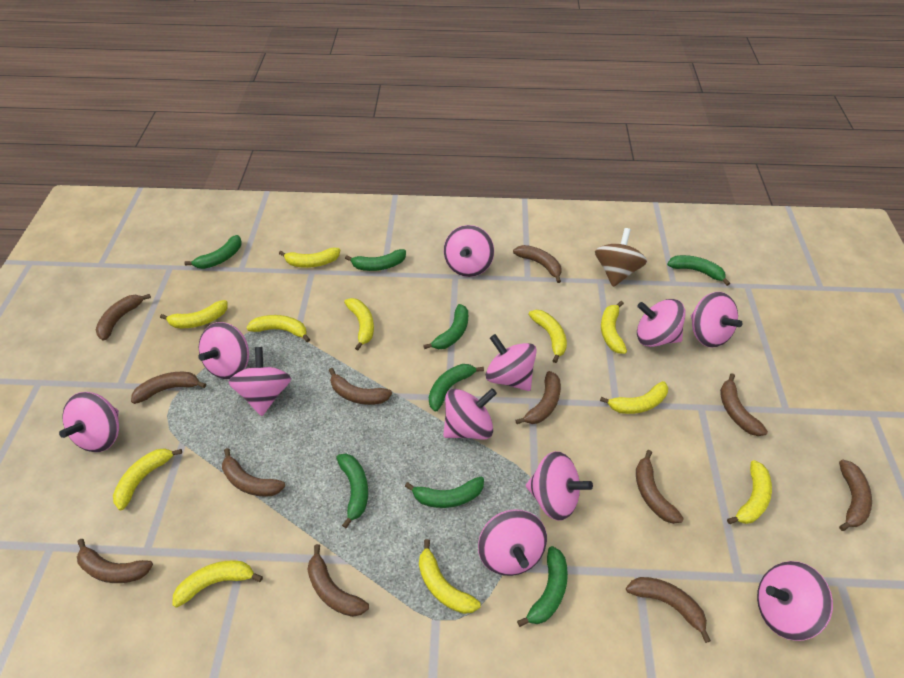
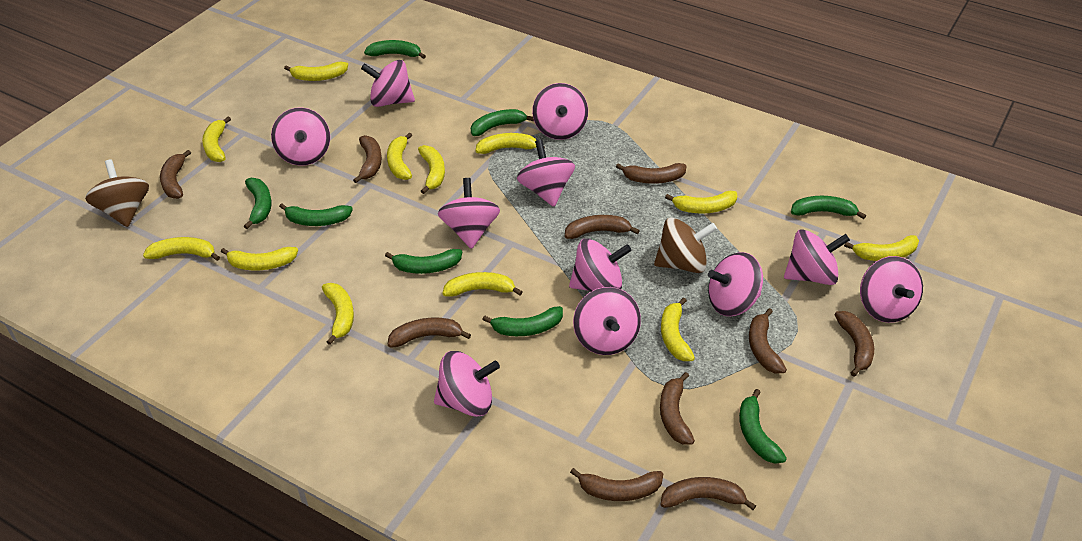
brown banana: [77,539,153,583] [96,294,151,341] [131,372,206,404] [222,448,285,497] [307,544,369,617] [329,368,392,405] [513,245,562,283] [516,371,561,424] [626,577,711,643] [636,450,684,524] [720,373,768,436] [839,459,872,531] = 12 -> [160,150,191,199] [353,135,382,183] [388,318,471,348] [565,215,640,239] [570,468,663,501] [616,163,687,184] [660,372,695,445] [660,477,756,510] [749,308,787,373] [834,311,874,376] = 10
brown spinning top: [595,228,647,287] = 1 -> [85,159,149,227] [654,217,717,273] = 2
yellow banana: [113,448,182,510] [160,300,228,328] [172,560,263,608] [246,315,310,342] [279,248,340,268] [344,298,374,350] [419,539,481,614] [528,310,567,363] [600,381,668,414] [601,301,627,354] [727,460,772,524] = 11 -> [143,237,220,261] [202,116,231,162] [221,247,298,271] [284,61,348,81] [322,283,354,345] [387,132,412,180] [418,145,445,194] [443,272,522,297] [475,133,545,154] [661,297,695,361] [665,191,737,214] [844,235,919,261] = 12

